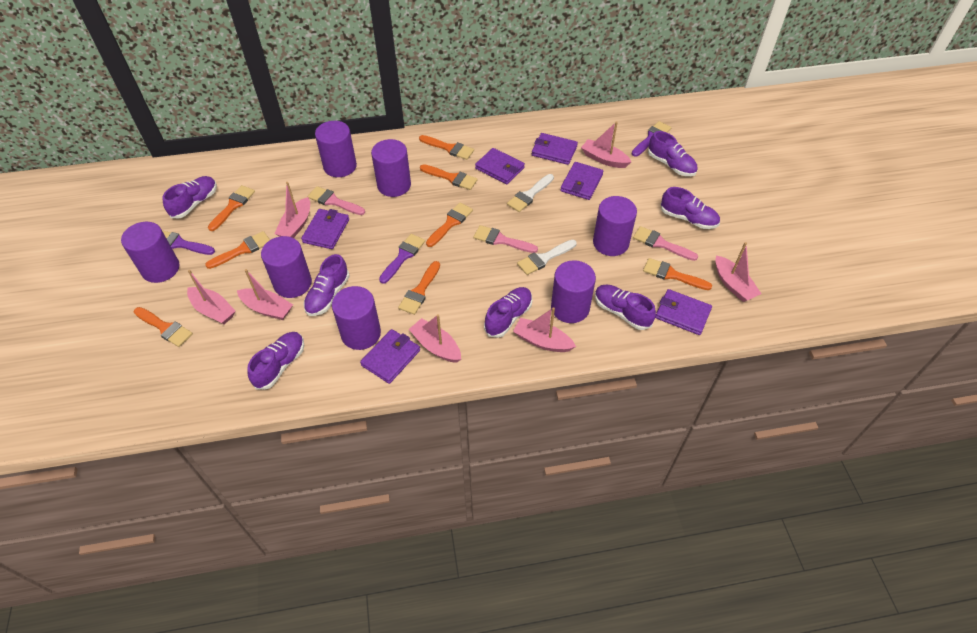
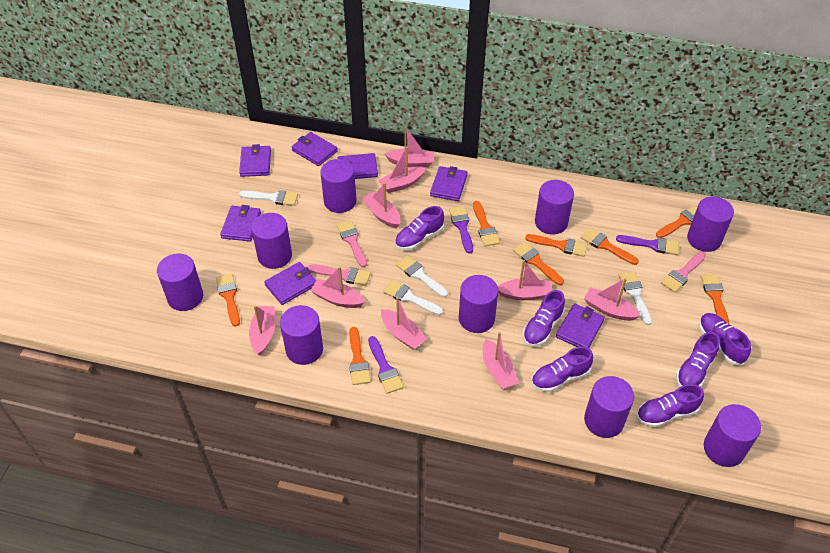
pink boat: [187,270,235,324] [237,269,293,320] [274,182,310,238] [409,314,461,363] [513,307,576,352] [581,121,631,168] [715,242,761,302] = 7 -> [249,305,275,356] [310,267,365,308] [362,183,400,228] [378,146,426,193] [381,297,427,350] [385,126,434,167] [483,332,519,389] [498,260,552,300] [584,278,641,321] = 9
purple cylinder: [121,222,180,283] [261,236,312,298] [315,121,357,177] [332,286,381,350] [371,139,411,197] [551,260,596,323] [593,196,637,256] = 7 -> [157,254,203,311] [251,213,292,269] [280,305,323,365] [320,159,356,213] [459,275,498,333] [535,180,574,235] [584,376,634,438] [687,196,734,252] [704,404,761,467] = 9
purple shoe: [162,176,217,218] [247,332,304,390] [303,254,350,316] [484,287,533,338] [595,285,656,330] [648,131,698,176] [660,187,720,229] = 7 -> [395,206,444,250] [523,290,565,346] [531,347,593,392] [637,384,704,427] [676,332,720,387] [699,313,751,365] = 6
purple wallet: [301,209,349,249] [360,329,420,384] [475,148,525,184] [532,133,578,165] [560,162,603,200] [655,289,712,335] = 6 -> [220,205,261,242] [239,144,271,177] [264,262,316,305] [291,132,338,166] [338,153,378,179] [430,166,468,201] [556,304,605,348] = 7
white brush: [507,174,554,212] [517,240,577,275] = 2 -> [239,190,298,206] [383,280,443,315] [396,255,448,297] [618,272,652,325] = 4

